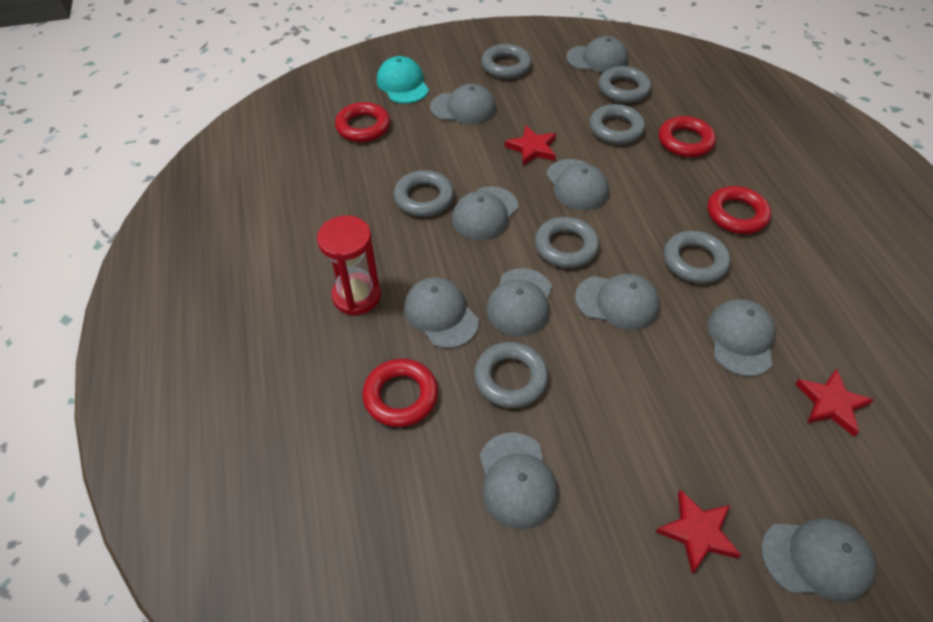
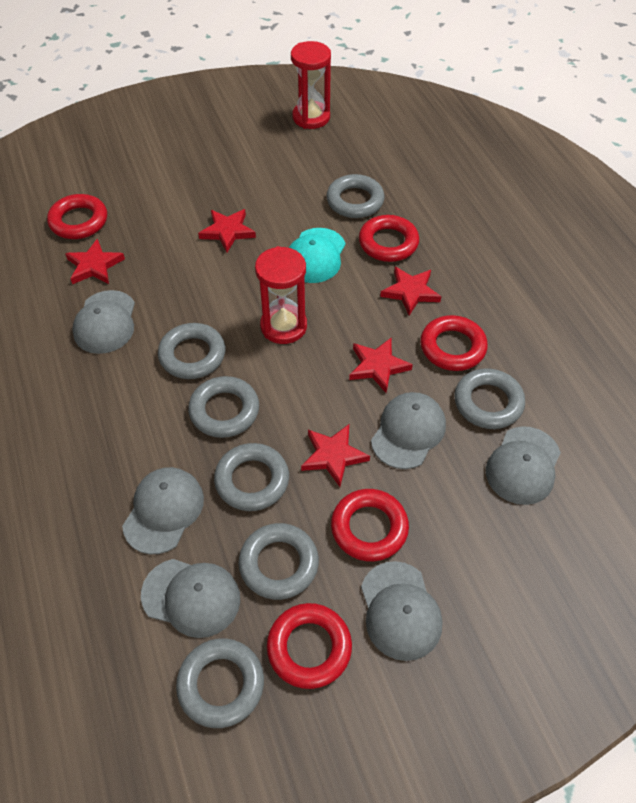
grey cap: [404,277,479,348] [430,84,496,124] [452,186,518,240] [480,432,558,529] [486,268,552,336] [546,159,609,210] [566,36,628,73] [575,274,660,330] [707,299,776,376] [761,518,876,602] = 10 -> [72,290,135,354] [122,467,204,554] [141,559,240,638] [361,561,442,661] [371,392,446,469] [486,426,561,505] = 6
red hourglass: [317,216,381,316] = 1 -> [255,246,307,344] [291,41,331,129] = 2
red ring: [335,102,390,142] [362,359,438,427] [659,116,716,157] [707,186,771,234] = 4 -> [47,194,107,239] [267,603,352,689] [331,489,409,562] [359,215,419,262] [420,315,488,371] = 5
red star: [505,125,556,166] [656,490,741,574] [795,369,873,437] = 3 -> [65,238,125,284] [198,209,256,252] [301,424,370,487] [349,338,413,393] [380,267,441,315] = 5

